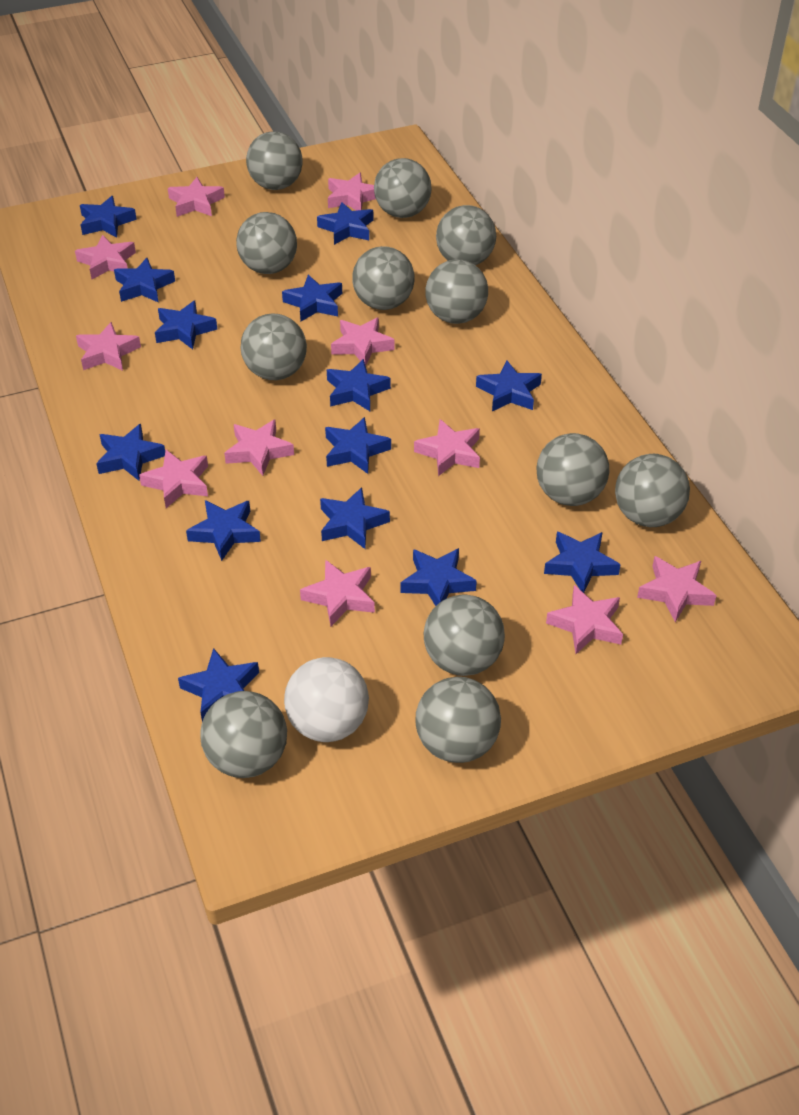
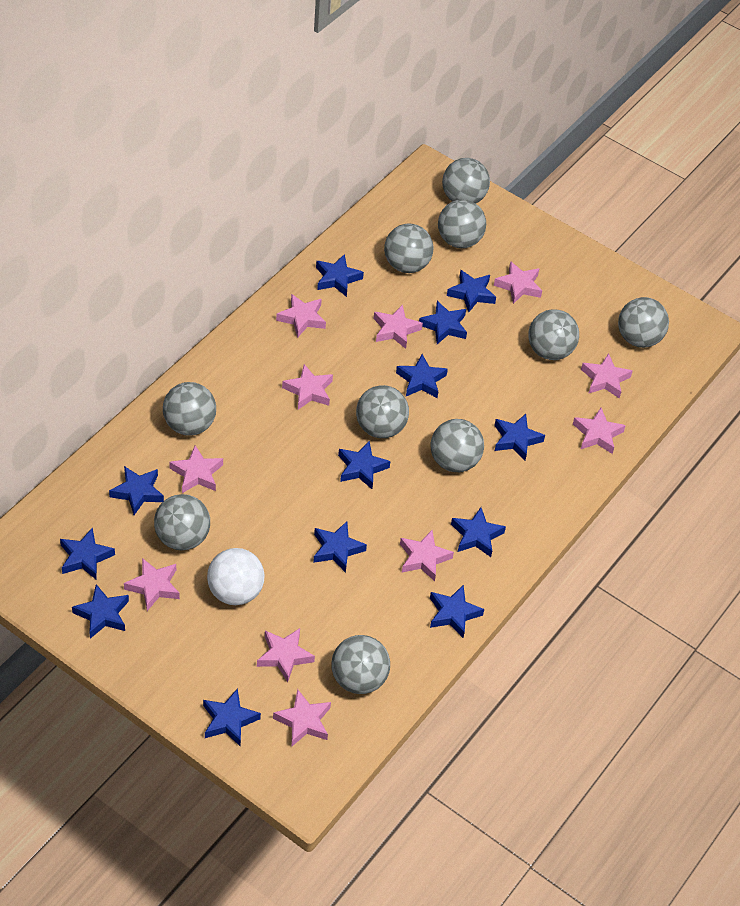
blue star: [80,196,137,238] [96,424,165,481] [114,258,175,303] [155,301,217,350] [178,648,259,722] [186,500,261,561] [282,275,342,321] [317,202,374,245] [320,487,390,549] [325,417,391,474] [327,359,391,411] [401,548,477,606] [476,360,542,411] [544,532,621,593] = 14 -> [60,527,115,579] [72,584,129,639] [109,466,164,515] [203,688,261,747] [313,522,367,573] [316,254,364,297] [338,441,390,489] [396,354,448,398] [419,301,467,344] [430,584,484,638] [447,270,496,312] [451,507,506,557] [494,414,545,461] = 13
grey ball: [200,691,287,778] [236,212,297,274] [240,313,307,380] [246,131,302,190] [352,246,415,310] [374,158,432,218] [415,677,501,763] [424,594,505,676] [425,259,488,324] [436,205,496,265] [536,433,609,506] [615,454,690,527] = 12 -> [154,494,210,551] [163,382,216,436] [331,635,390,694] [356,385,409,438] [384,224,434,273] [431,419,484,472] [438,199,486,248] [442,158,490,203] [528,309,579,360] [618,297,669,348] = 10

